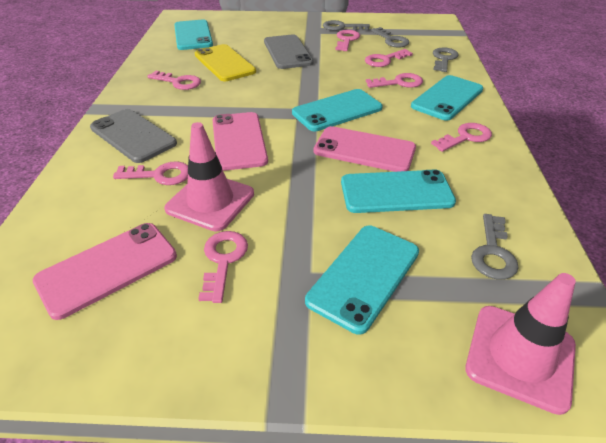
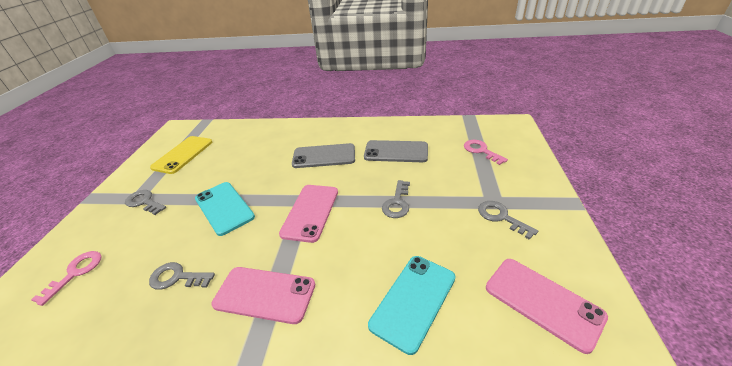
pink key: [113,161,188,185] [147,71,201,90] [198,231,248,303] [336,30,360,51] [365,49,413,67] [366,73,423,88] [431,123,492,152] = 7 -> [31,251,102,306] [464,140,508,165] = 2
pink traffic cone: [164,122,254,232] [465,273,576,415] = 2 -> none = 0
turquoise phone: [174,20,213,50] [292,89,382,131] [305,226,419,334] [341,169,456,213] [411,75,483,120] = 5 -> [195,182,255,236] [368,256,455,355] = 2

